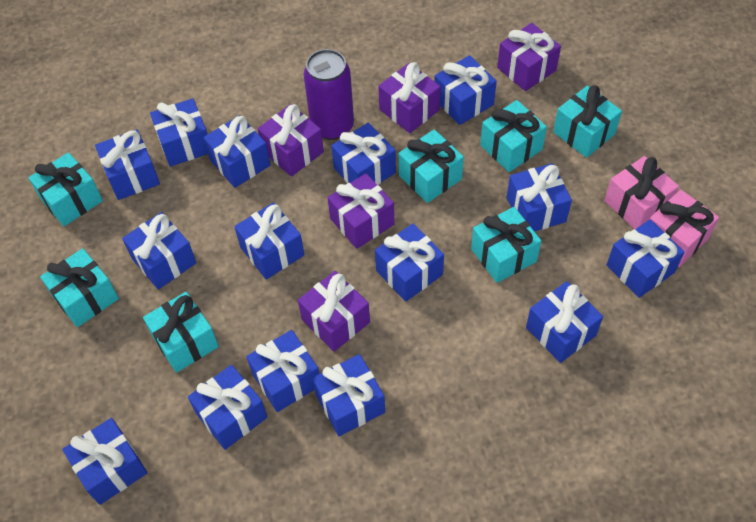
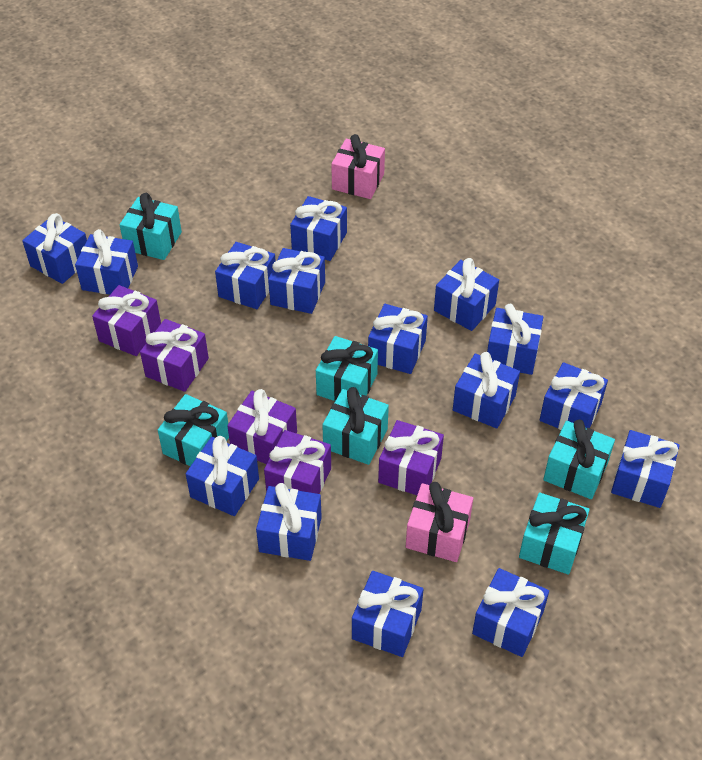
purple can: [303,49,354,140] = 1 -> none = 0
turquoise gift: [28,152,103,226] [40,248,119,327] [143,292,219,373] [399,129,464,203] [471,207,541,283] [480,100,547,172] [553,85,622,158] = 7 -> [119,193,182,260] [158,394,229,466] [316,336,378,401] [322,387,389,465] [519,493,590,575] [543,420,615,499] = 6

